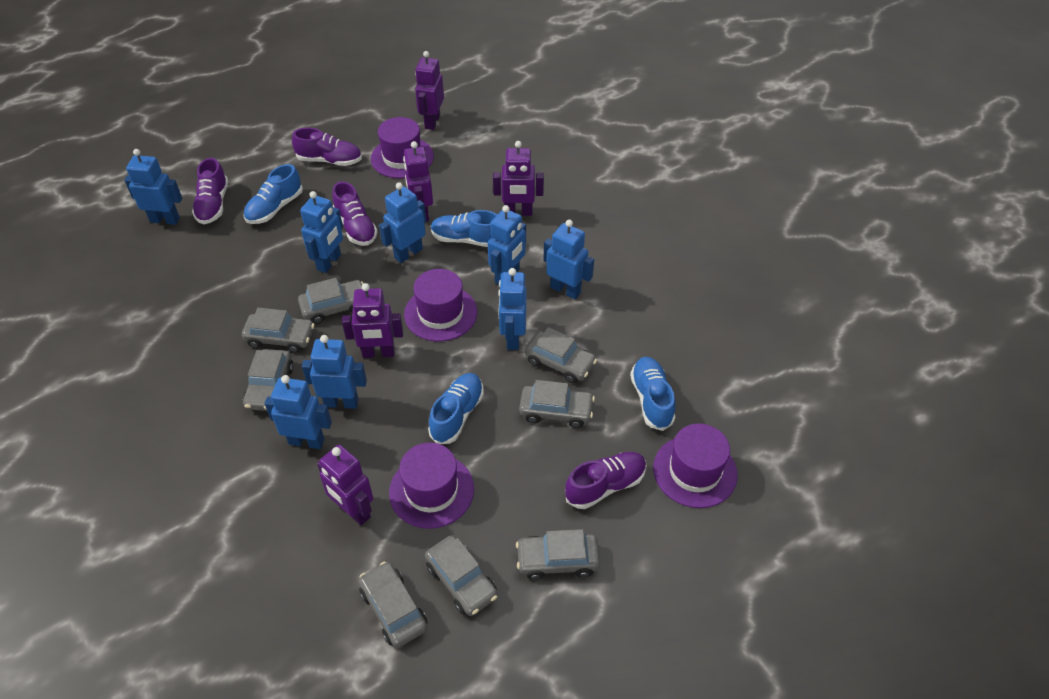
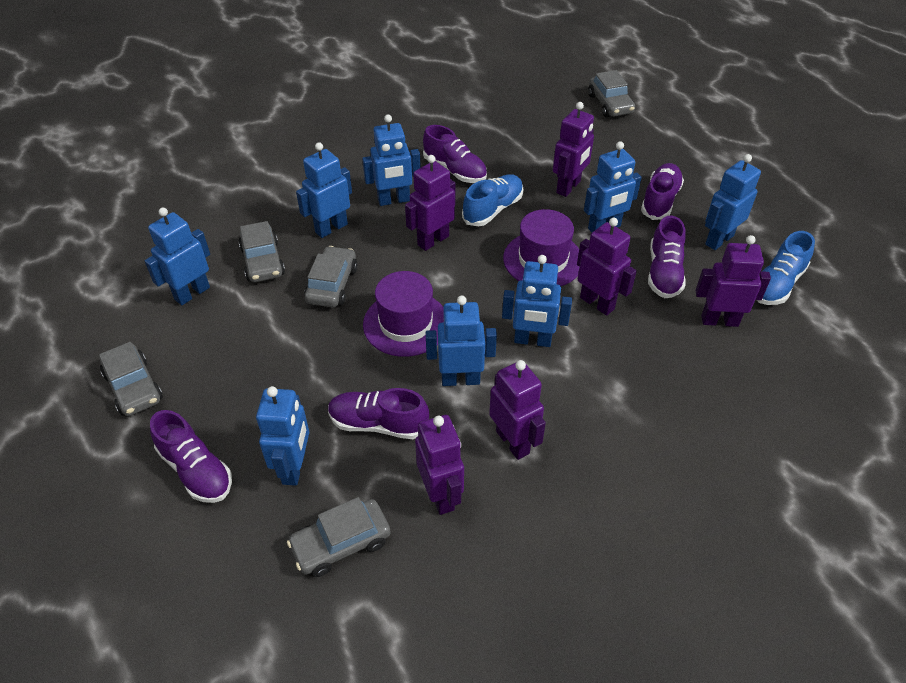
blue shoe: [244,164,303,224] [428,373,484,444] [431,210,497,247] [630,357,676,431] = 4 -> [462,174,523,226] [757,231,815,305] = 2
grey car: [242,308,315,353] [243,349,294,411] [298,278,364,324] [359,562,427,648] [425,536,498,616] [516,529,600,580] [519,380,595,428] [524,327,597,383] = 8 -> [99,342,163,416] [238,221,285,282] [287,497,391,577] [304,246,358,307] [588,70,635,117] = 5
purple hat: [371,117,434,178] [389,442,474,529] [404,269,477,341] [653,424,738,508] = 4 -> [363,271,444,357] [503,209,579,286] = 2
purple robot: [317,445,373,525] [342,283,403,358] [403,141,433,222] [415,51,444,130] [493,141,544,216] = 5 -> [405,155,455,251] [415,415,464,515] [489,360,546,460] [553,102,594,197] [577,218,637,316] [695,235,771,327] = 6
purple shoe: [192,158,228,224] [292,128,362,166] [332,181,378,246] [565,452,647,509] = 4 -> [150,410,232,503] [328,388,429,439] [423,125,487,183] [641,163,684,220] [648,216,686,298] = 5

